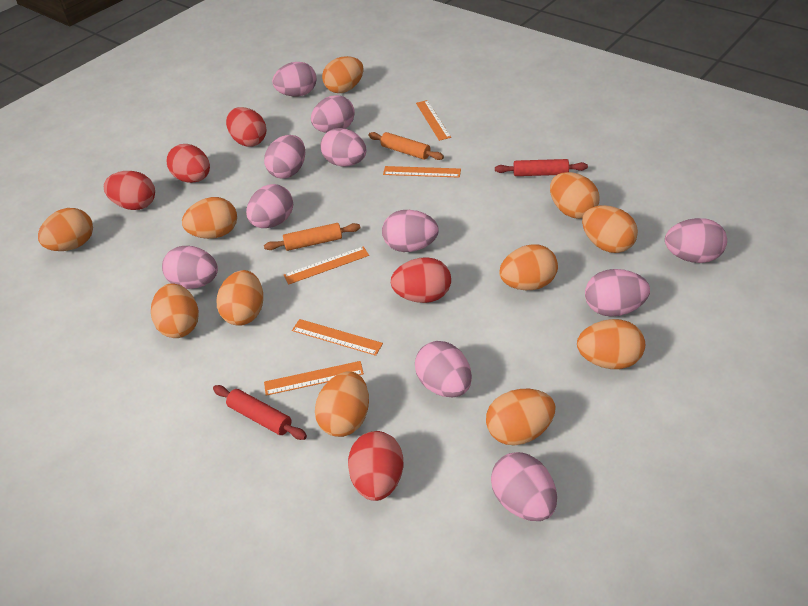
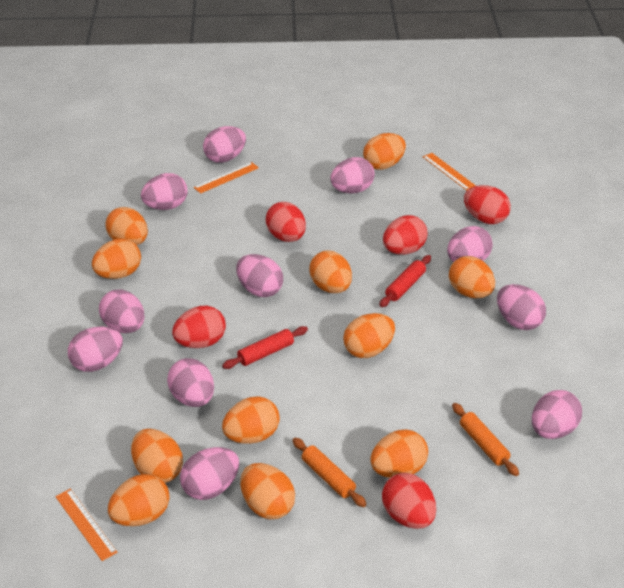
orange ruler: [264,361,364,396] [284,246,369,285] [292,319,383,356] [383,166,461,178] [416,100,451,141] = 5 -> [55,489,117,561] [194,162,259,194] [423,153,476,191] = 3

